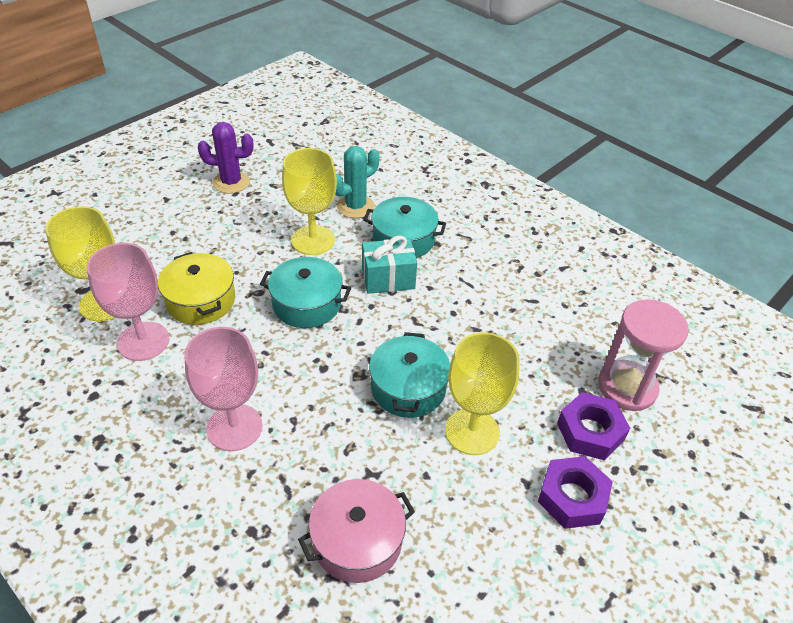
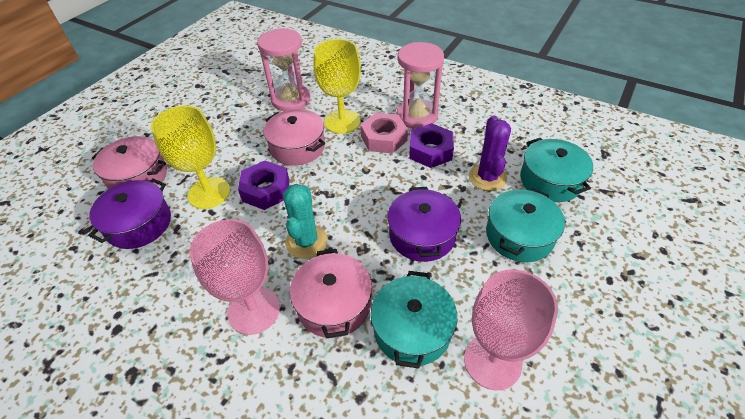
pink hourglass: [598,299,689,411] = 1 -> [257,28,310,111] [397,42,444,129] = 2
pink nut: none = 0 -> [360,113,408,153] = 1
pink pot: [298,479,415,583] = 1 -> [92,136,167,189] [264,109,325,166] [290,249,372,338] = 3
purple pot: none = 0 -> [88,179,171,249] [387,187,461,262] = 2
turquoise gift: [362,236,417,294] = 1 -> none = 0
yellow goblet: [45,206,116,322] [282,148,337,255] [445,332,520,455] = 3 -> [151,106,230,209] [314,39,361,134] = 2
yellow pot: [158,252,235,325] = 1 -> none = 0

